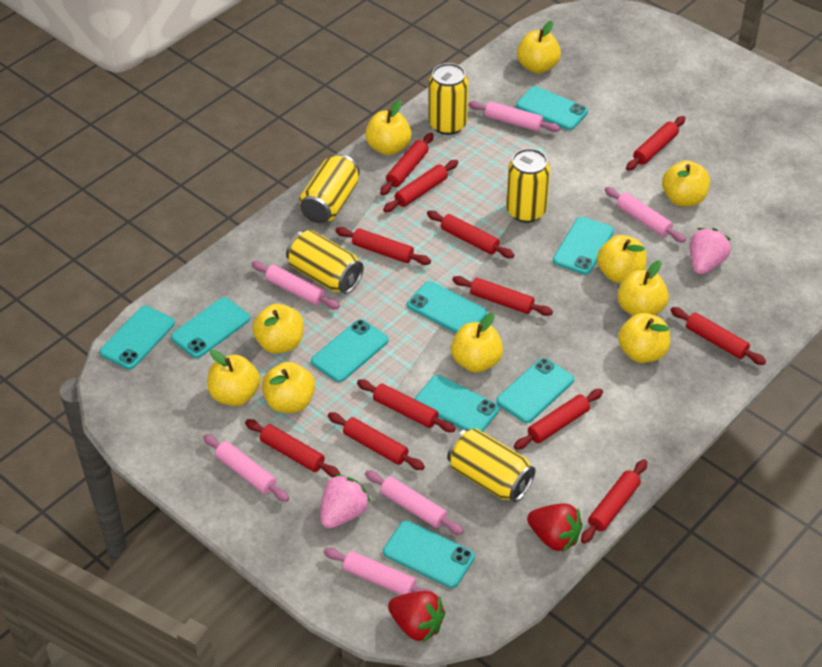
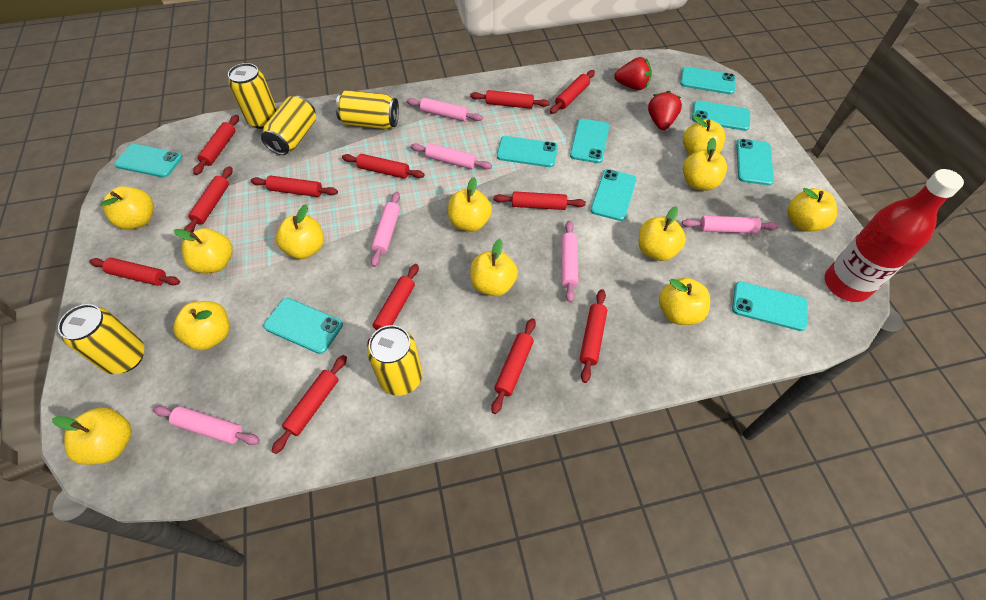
pink strawberry: [321,474,370,528] [690,228,731,274] = 2 -> none = 0
red bottle: none = 0 -> [825,169,964,302] = 1
yellow apple: [208,349,260,406] [252,304,304,354] [262,362,315,413] [365,100,412,155] [451,313,503,373] [517,21,561,73] [597,235,647,283] [617,260,669,316] [618,313,670,363] [662,160,710,206] = 10 -> [52,407,132,465] [100,186,154,229] [173,301,229,350] [174,228,233,273] [276,204,324,259] [448,177,492,232] [471,239,518,296] [639,206,686,261] [659,278,710,325] [683,115,725,155] [683,138,727,191] [787,188,837,232] = 12

